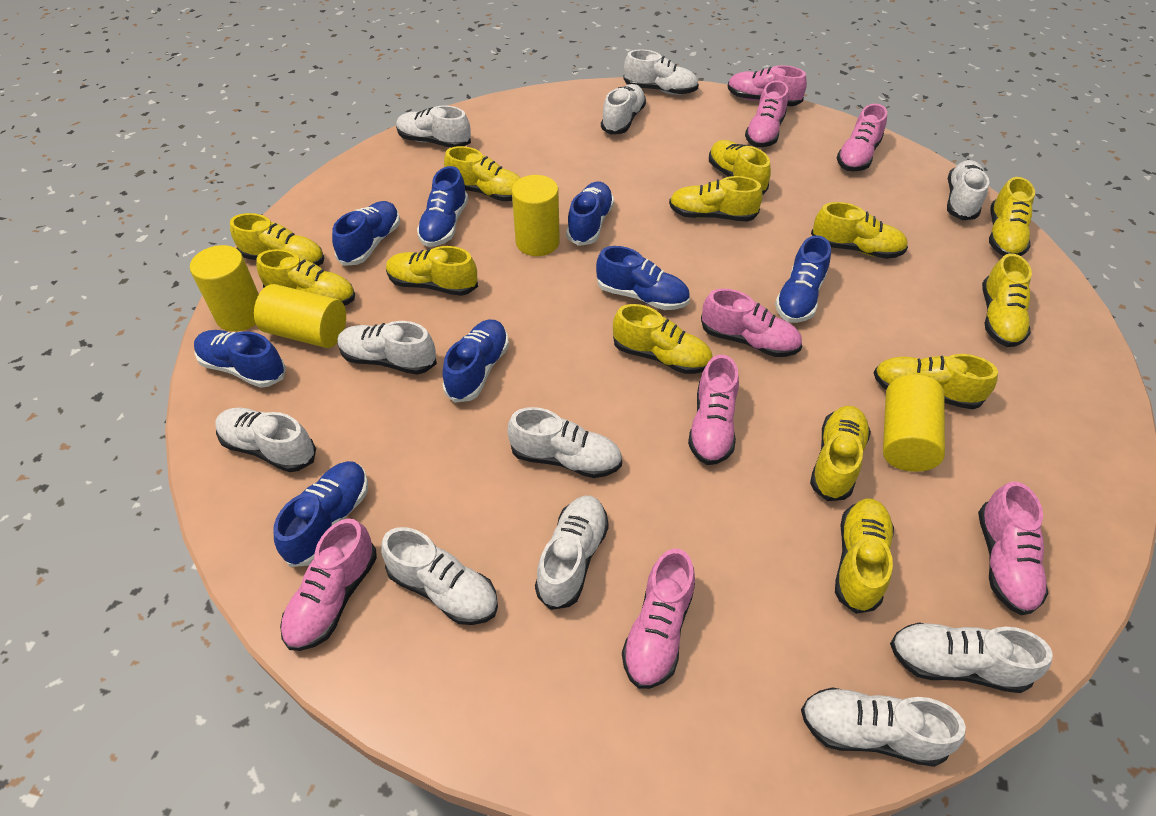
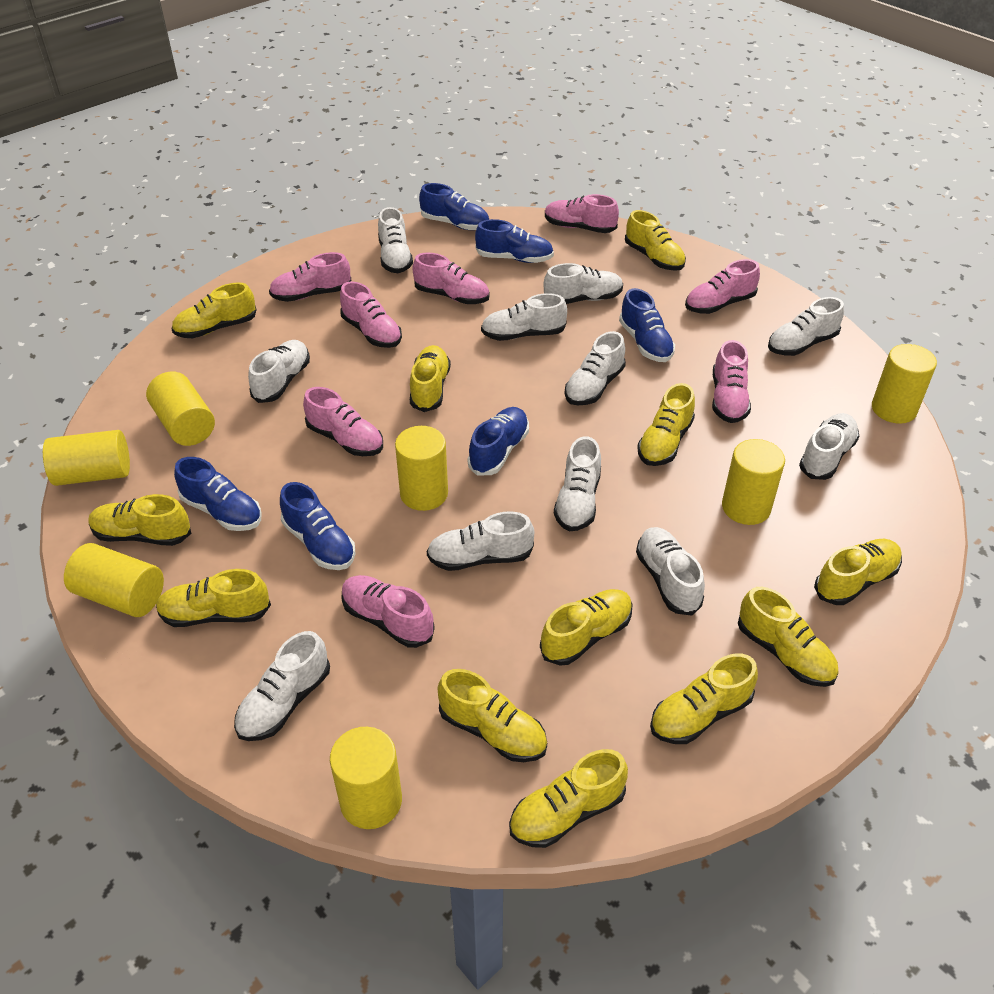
blue shoe: [194,330,286,388] [274,461,368,567] [332,201,400,266] [417,166,468,247] [442,319,509,403] [566,182,614,246] [596,246,690,310] [775,235,831,323] = 8 -> [174,457,262,531] [280,482,356,570] [419,183,489,230] [468,407,529,476] [475,219,554,263] [619,288,675,362] = 6
yellow cylinder: [190,245,259,332] [254,284,346,348] [512,175,560,256] [883,375,945,472] = 4 -> [43,430,130,486] [64,543,164,617] [146,371,215,446] [330,727,402,829] [395,426,448,511] [722,439,785,525] [872,344,937,424] = 7
yellow shoe: [230,213,324,266] [256,249,355,306] [386,246,478,296] [444,146,521,201] [613,304,713,374] [669,176,763,221] [709,140,771,194] [810,406,871,501] [811,202,908,259] [835,498,894,614] [874,354,998,409] [982,253,1032,347] [989,177,1035,256] = 13 -> [88,494,192,546] [156,569,271,627] [171,282,256,338] [410,345,451,412] [438,669,547,762] [509,749,628,848] [540,589,632,666] [625,210,686,271] [637,383,695,466] [650,653,758,744] [738,587,838,687] [814,539,902,605] = 12

